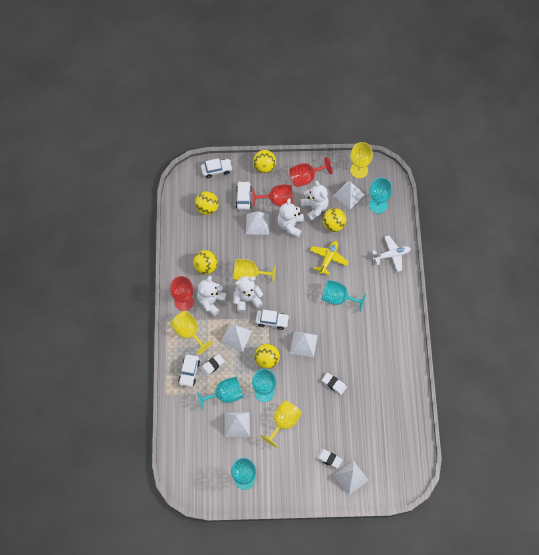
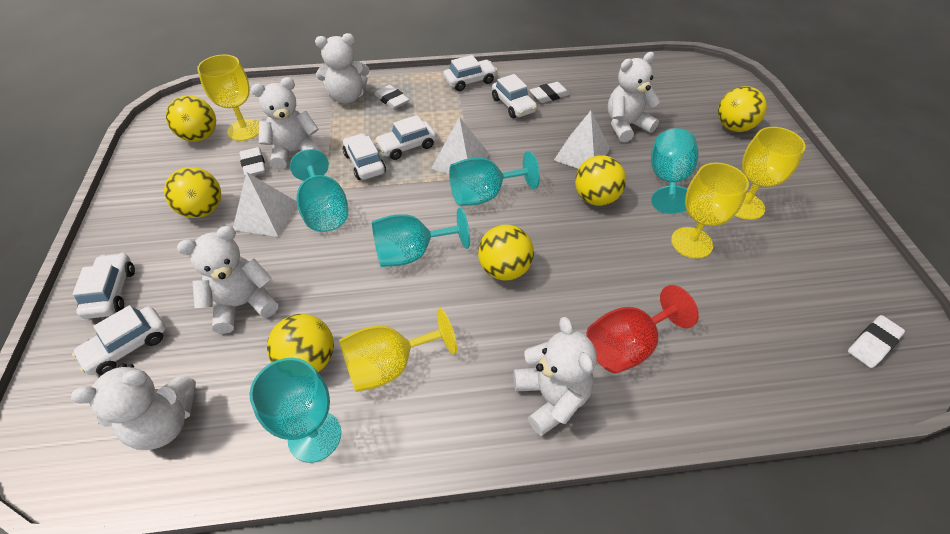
red goblet: [170,276,194,311] [252,184,293,206] [290,157,333,187] = 3 -> [586,285,699,373] = 1
white car: [178,354,200,387] [201,158,233,178] [236,181,252,210] [256,310,289,330] = 4 -> [72,253,135,319] [72,305,166,375] [343,133,386,180] [375,115,437,160] [443,55,497,91] [492,74,537,118] = 6
white eraser: [200,354,225,377] [316,449,343,469] [322,373,347,395] = 3 -> [240,147,266,176] [374,85,409,109] [529,82,570,103] [848,315,905,368] = 4
white plane: [372,235,411,272] = 1 -> none = 0
white pyramid: [221,323,252,352] [225,412,250,437] [246,211,270,235] [290,331,318,357] [333,181,365,209] [334,461,369,495] = 6 -> [233,172,297,237] [431,117,489,174] [554,111,610,169] = 3
white teddy bear: [197,276,227,316] [233,276,263,313] [277,198,304,238] [301,181,329,221] = 4 -> [71,363,196,450] [177,226,278,334] [251,77,322,170] [315,33,369,104] [513,317,597,436] [608,52,661,142] = 6
yellow ball: [193,250,218,274] [195,191,219,215] [253,150,276,173] [255,344,280,369] [323,208,346,232] = 5 -> [164,167,221,218] [166,95,216,142] [267,314,334,372] [478,225,534,280] [575,155,626,206] [718,86,767,132] = 6
yellow plane: [310,241,349,275] = 1 -> none = 0

